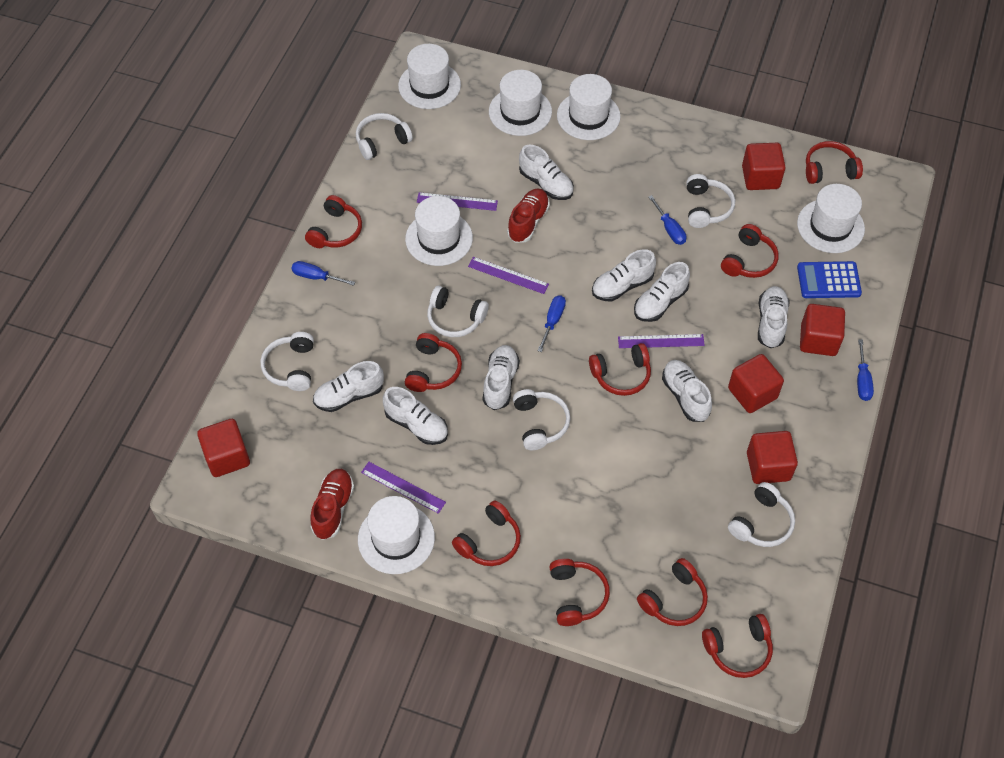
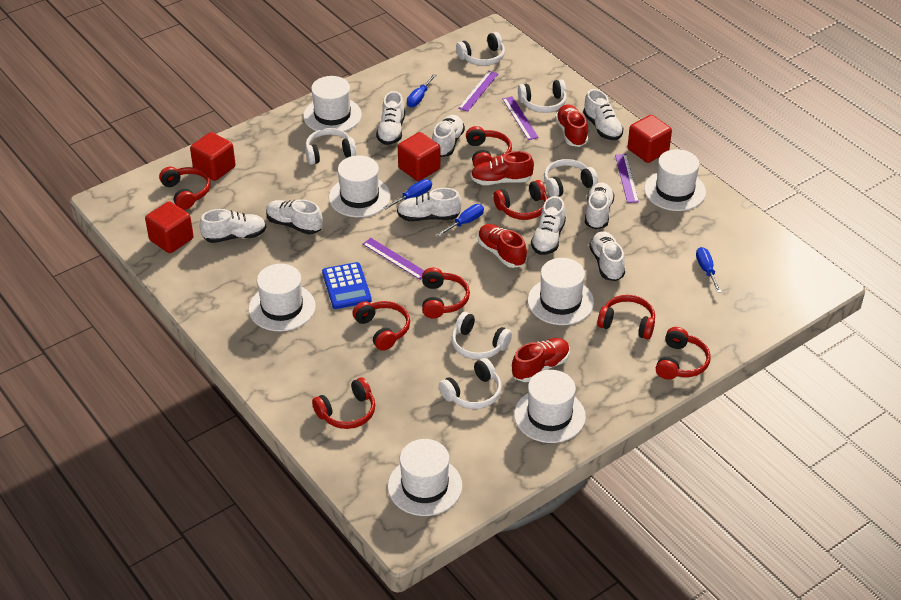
red cube: [197,419,250,477] [728,354,784,413] [742,143,786,190] [747,431,798,484] [800,304,845,356] = 5 -> [145,201,194,253] [190,132,236,181] [398,132,441,181] [628,115,672,163] = 4
red headphones: [305,195,362,248] [405,333,462,392] [452,500,521,566] [550,559,610,626] [589,343,651,396] [637,558,708,626] [702,614,773,678] [721,224,779,278] [806,141,863,184] = 9 -> [159,167,211,210] [312,377,375,429] [353,301,410,351] [422,267,470,319] [466,126,512,167] [493,180,548,220] [597,295,655,339] [656,327,711,380] = 8
red shoe: [310,469,354,540] [507,189,550,243] = 2 -> [471,151,534,185] [478,224,527,268] [512,338,570,382] [555,104,588,147] = 4
white hat: [358,496,435,574] [398,44,461,109] [405,196,473,266] [489,70,552,136] [557,74,621,140] [797,184,865,253] = 6 -> [249,264,316,331] [303,76,362,132] [329,155,391,217] [388,439,462,516] [514,370,586,443] [528,258,594,325] [644,149,706,211] = 7
white shoe: [313,361,384,412] [383,387,448,445] [483,345,520,410] [519,145,574,200] [592,249,656,302] [634,262,690,322] [662,360,712,422] [758,286,790,348] = 8 -> [199,209,266,243] [266,199,323,235] [376,91,405,145] [397,188,462,222] [432,115,465,157] [531,196,566,255] [583,89,624,140] [585,183,614,229] [589,231,625,281] = 9

